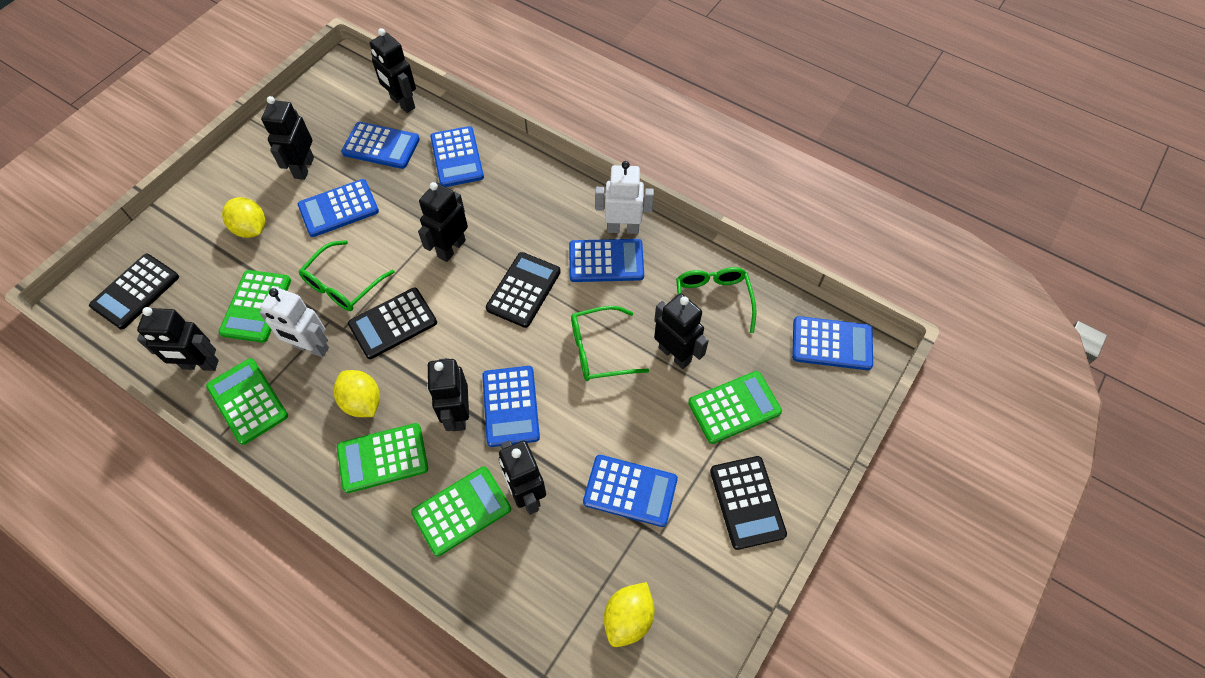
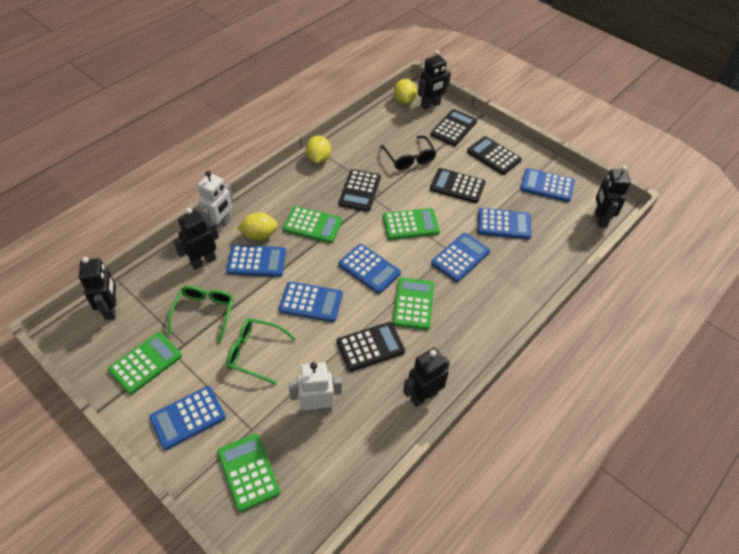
black calculator: [89,254,179,329] [348,288,437,359] [486,252,561,328] [710,456,787,550] = 4 -> [337,322,405,372] [339,169,381,211] [430,168,486,203] [431,109,477,146] [467,136,522,175] = 5
black glasses: none = 0 -> [380,136,437,170] = 1
black robot: [137,307,219,371] [261,96,314,180] [370,28,416,113] [418,182,468,262] [427,358,469,431] [499,440,546,515] [654,293,709,369] = 7 -> [79,257,116,320] [173,208,219,270] [403,348,450,407] [418,50,451,110] [595,166,630,228] = 5
green glasses: [299,240,395,311] [571,306,649,381] [676,267,756,333] = 3 -> [168,286,234,343] [227,318,296,385] = 2

